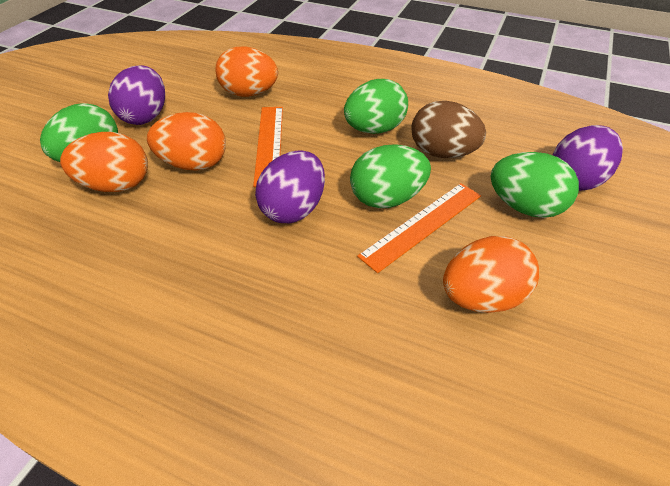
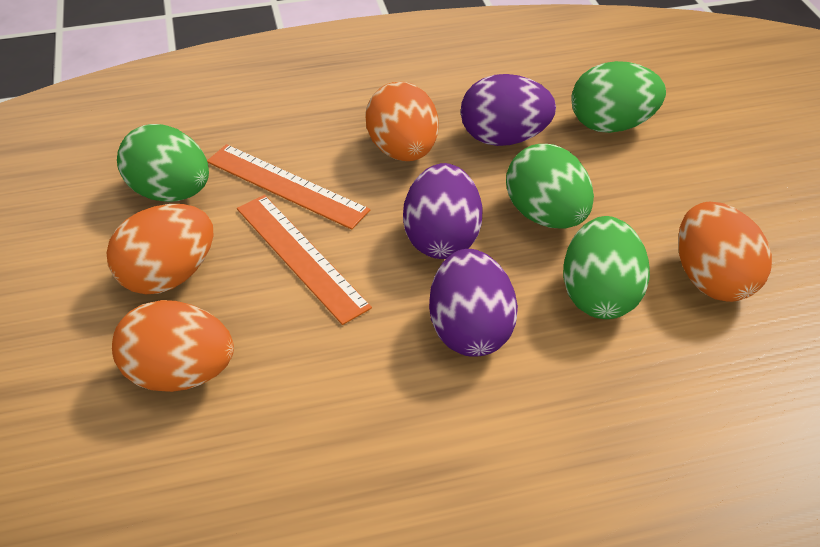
brown egg: [411,101,486,158] = 1 -> none = 0

